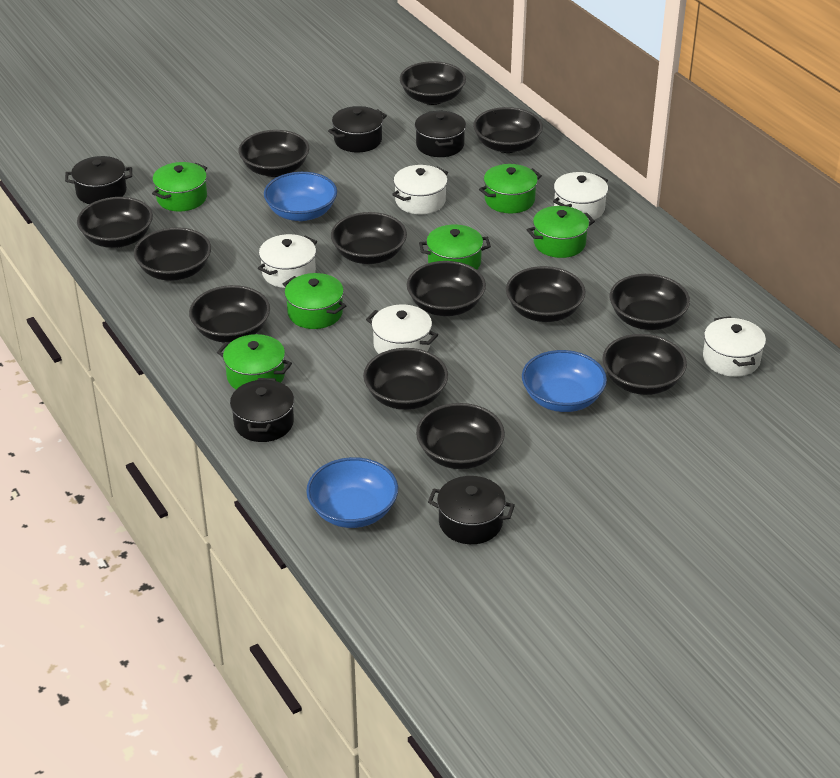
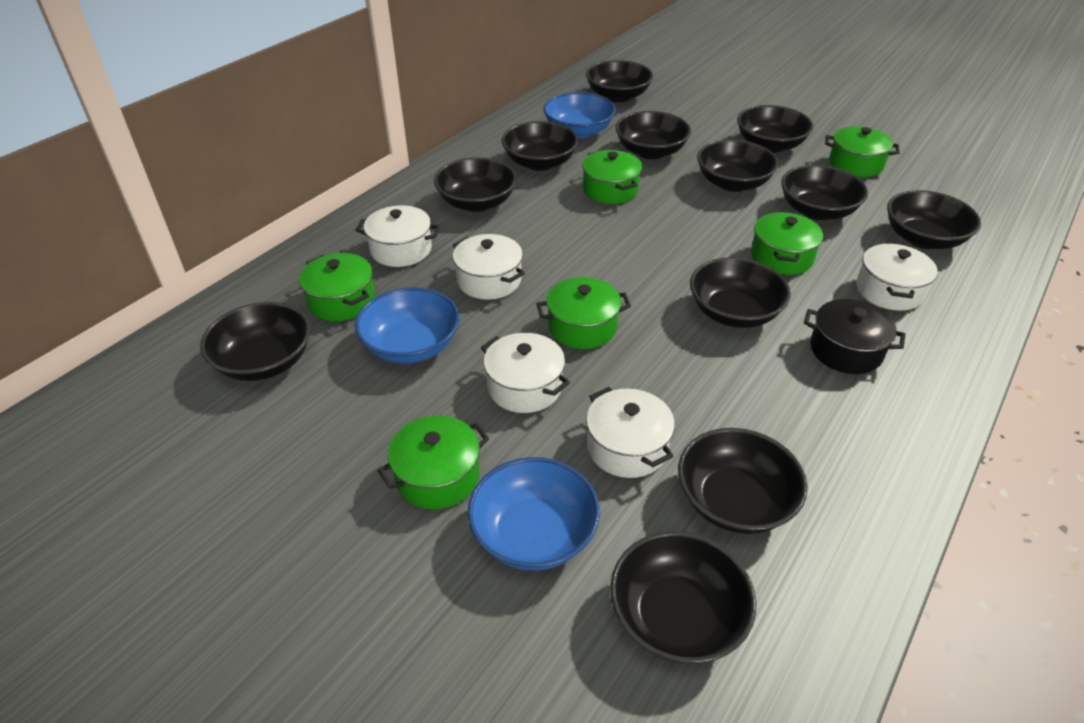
black bowl: [77,197,153,248] [134,227,211,281] [189,285,270,343] [238,130,309,177] [331,212,407,264] [363,348,448,410] [400,61,466,105] [407,261,486,316] [416,403,505,469] [473,107,543,153] [506,266,586,322] [602,334,687,395] [610,274,690,330] = 13 -> [200,302,311,381] [434,157,517,212] [502,121,579,171] [586,60,653,102] [610,531,756,664] [615,111,691,159] [678,428,808,534] [690,257,791,328] [697,140,779,192] [737,105,813,153] [781,165,868,220] [887,190,981,249] = 12
black pot: [65,156,132,204] [230,378,294,442] [328,106,387,152] [415,110,466,157] [428,476,515,544] = 5 -> [804,299,906,374] = 1

